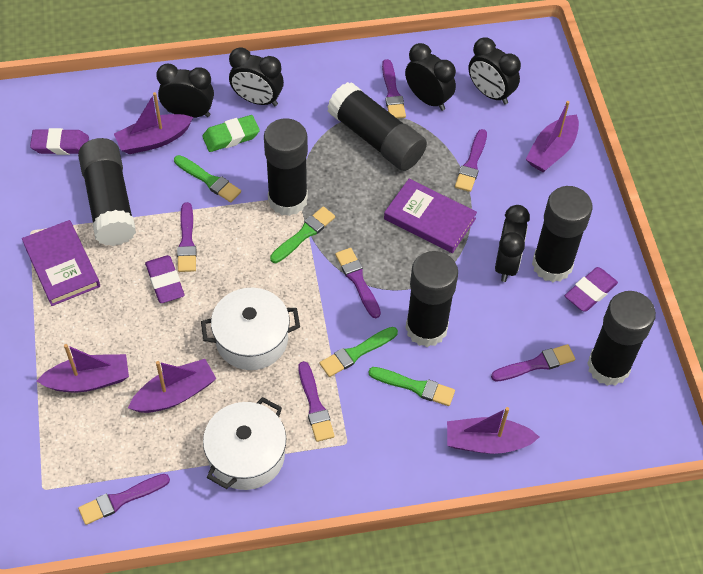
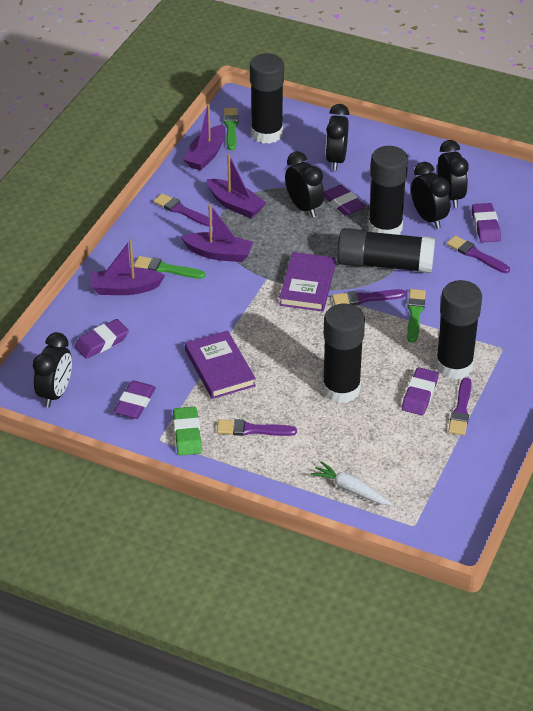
black glue stick: [78,138,136,246] [264,118,308,216] [327,82,427,171] [405,251,458,347] [532,186,593,282] [587,291,656,386] = 6 -> [250,53,284,144] [322,304,365,403] [337,228,435,273] [368,146,408,235] [435,280,482,379] = 5
green brush: [174,155,241,202] [270,207,335,263] [320,327,398,377] [368,367,455,406] = 4 -> [134,256,205,279] [224,108,239,150] [407,289,426,343] = 3
purple boat: [37,344,129,392] [114,92,193,154] [128,359,217,413] [447,407,539,454] [526,101,579,172] = 5 -> [91,240,165,295] [181,204,253,262] [183,104,225,171] [207,154,266,218] = 4
purple brush: [78,474,170,525] [177,202,197,272] [299,361,335,442] [335,248,381,318] [382,59,406,119] [455,129,487,192] [491,344,575,382] = 7 -> [153,193,213,227] [217,419,297,436] [332,289,406,306] [447,235,510,273] [448,377,472,435] = 5
purple eraser: [30,128,89,155] [145,255,185,303] [565,267,618,312] = 3 -> [75,319,129,359] [114,381,156,419] [324,185,365,216] [402,367,439,415] [472,203,501,242] = 5
white carrot: none = 0 -> [310,461,392,505] = 1
white pot: [201,288,300,370] [203,397,286,490] = 2 -> none = 0

